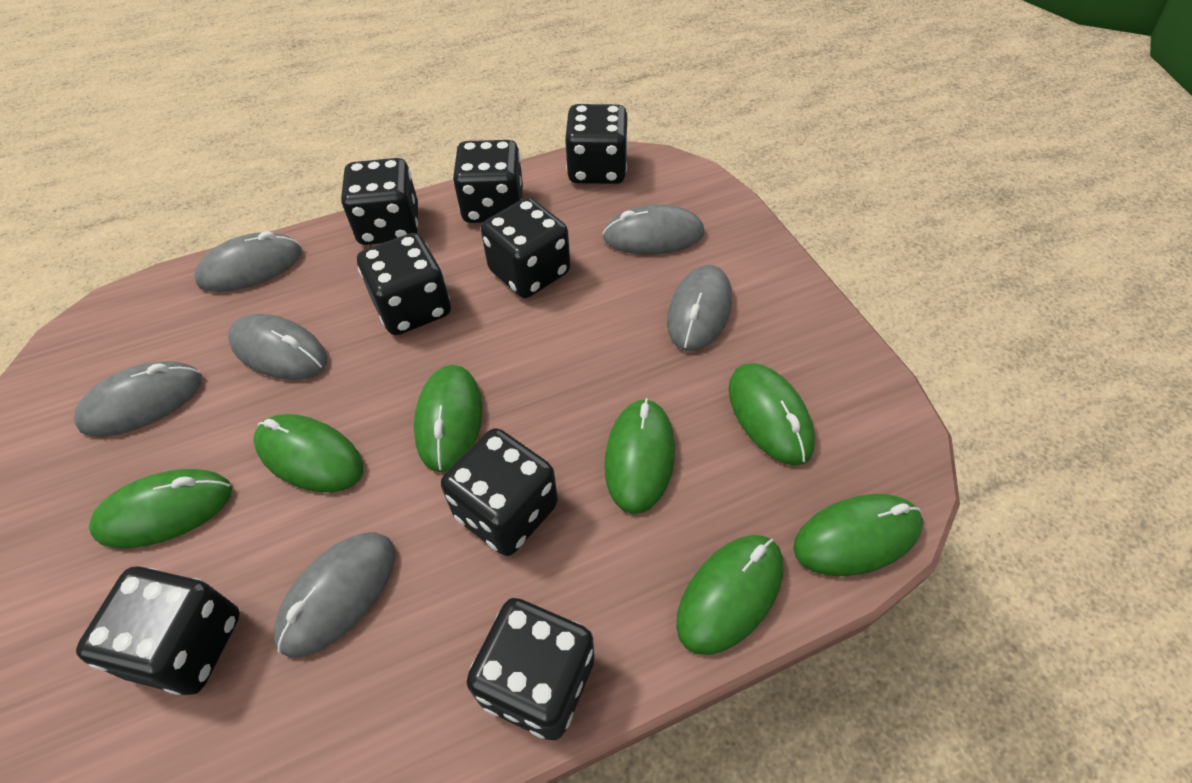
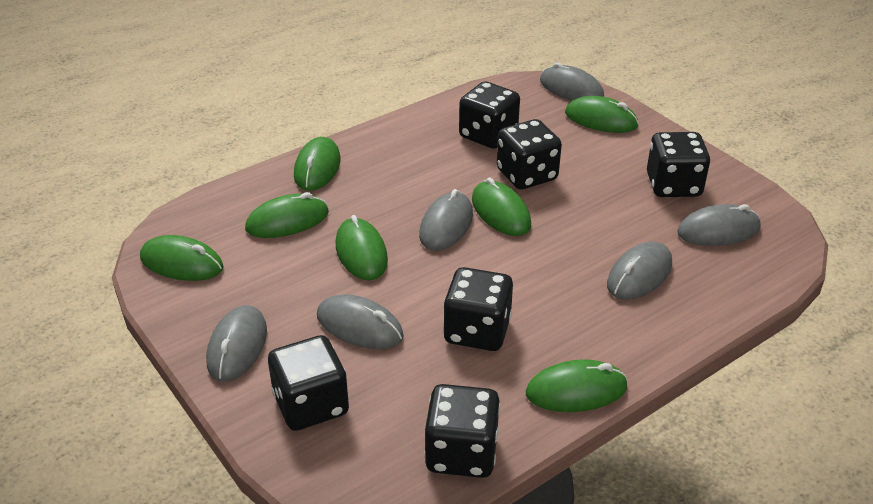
black dice: [76,567,240,695] [341,158,418,245] [357,233,451,335] [441,428,558,556] [453,140,523,223] [466,598,594,740] [481,197,570,298] [565,104,628,184] = 8 -> [268,335,349,431] [424,384,500,478] [443,267,513,351] [459,81,520,149] [497,119,562,190] [647,132,710,197] = 6

